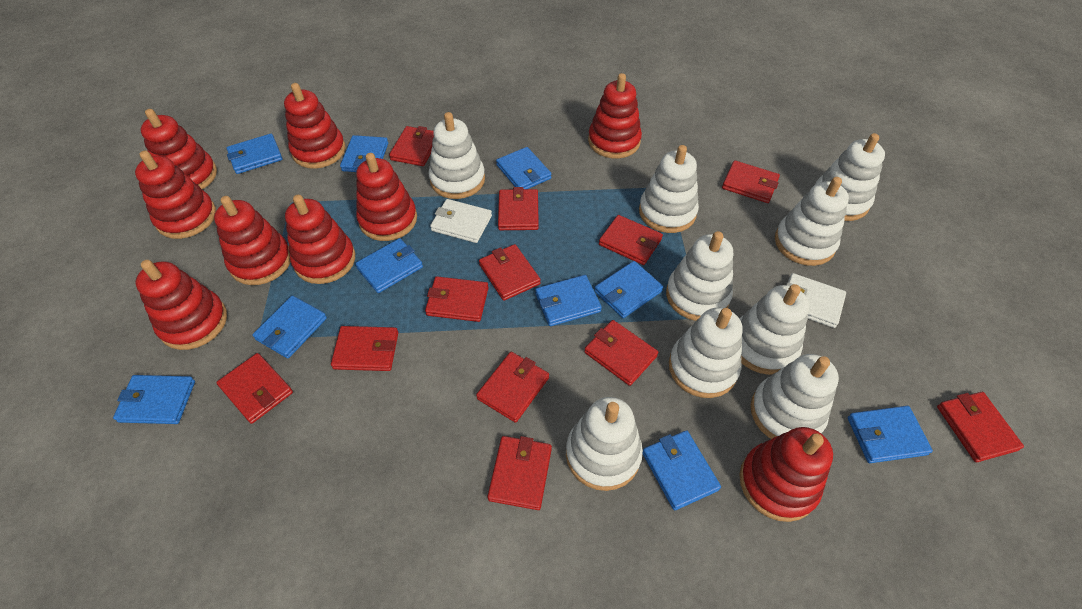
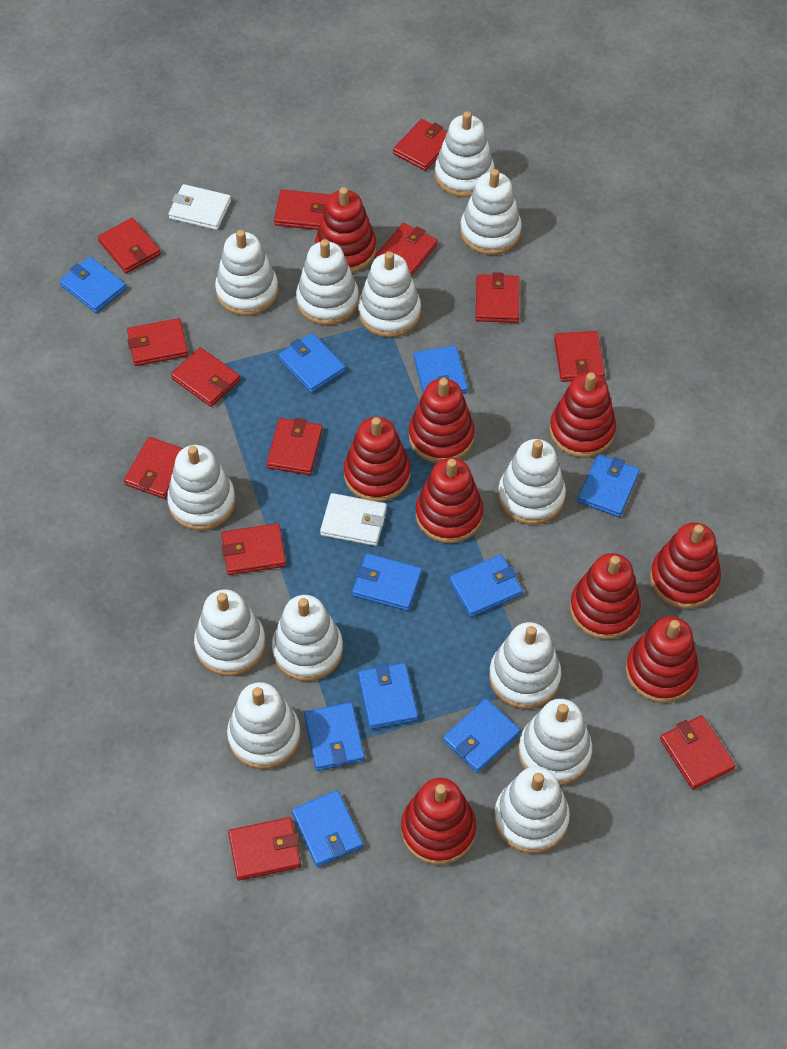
red wallet: [216,353,293,424] [331,326,398,371] [389,126,434,166] [425,276,489,322] [476,352,549,423] [479,244,541,301] [487,436,552,510] [498,187,539,230] [584,320,658,386] [599,215,663,265] [722,160,780,203] [937,392,1024,462] = 12 -> [98,218,161,273] [124,437,183,499] [127,318,188,366] [171,347,240,407] [222,523,286,575] [228,817,301,881] [267,418,323,475] [274,190,330,230] [375,223,438,277] [393,119,447,171] [475,272,520,323] [554,331,605,382] [660,715,736,790] = 13
white stacking toy: [429,112,485,199] [566,397,643,491] [639,145,699,233] [666,231,733,321] [669,308,742,398] [739,284,809,375] [751,354,839,439] [775,177,849,266] [816,133,885,221] = 9 -> [167,445,235,531] [194,589,266,676] [215,230,278,316] [227,682,301,769] [272,595,343,681] [296,239,359,325] [358,251,421,337] [435,111,494,197] [460,169,522,255] [489,622,561,709] [494,766,570,853] [498,439,566,525] [518,699,592,785] = 13

